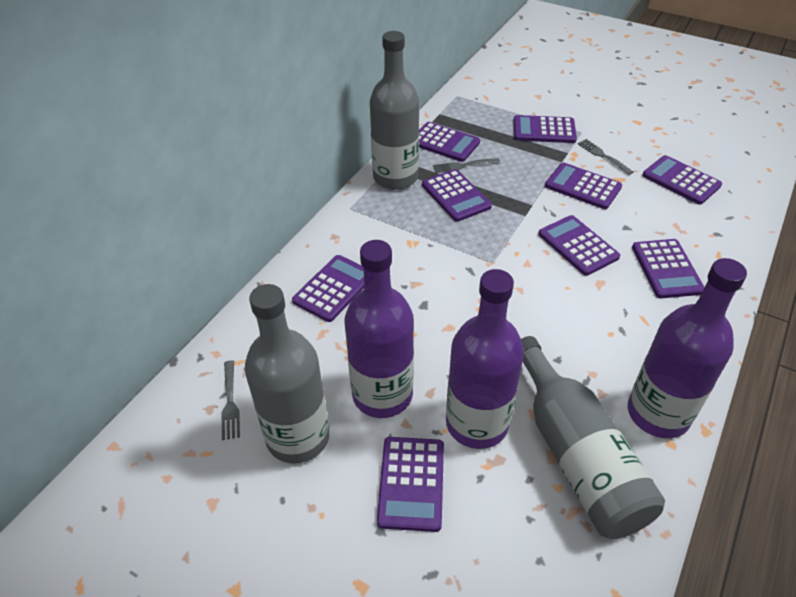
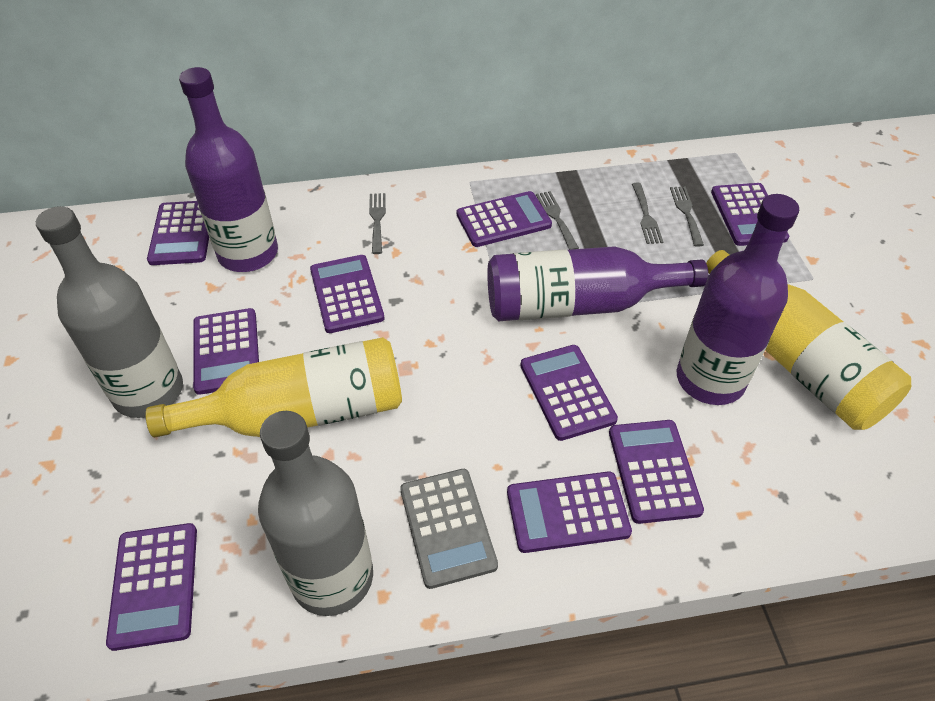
grey bottle: [245,284,329,463] [370,31,419,190] [521,336,665,539] = 3 -> [36,206,183,418] [258,411,373,616] = 2
grey calculator: none = 0 -> [400,469,498,589] = 1
grey fork: [222,361,240,440] [433,158,500,173] [578,139,633,175] = 3 -> [369,193,386,254] [536,191,579,250] [632,183,663,244] [670,186,704,247] = 4
yellow bottle: none = 0 -> [146,337,402,437] [706,250,911,430] = 2

